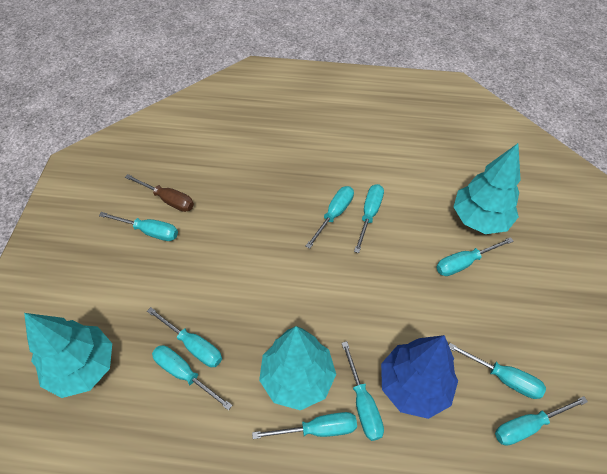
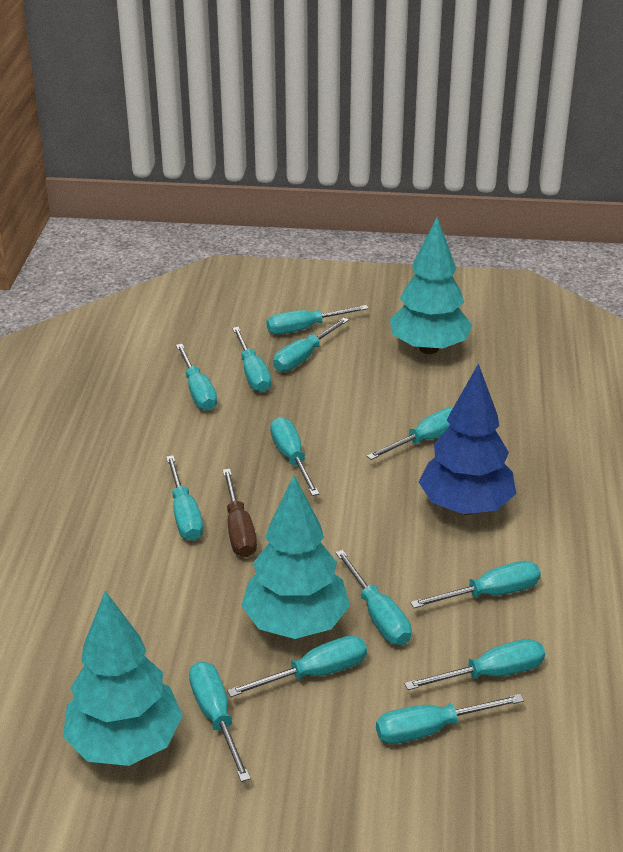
turquoise screwdriver: [99,212,178,241] [147,307,222,367] [152,345,233,411] [252,412,357,439] [305,186,354,249] [342,341,384,441] [354,184,384,253] [436,237,514,276] [449,343,546,399] [495,396,588,446] = 10 -> [166,455,203,541] [176,344,217,411] [189,661,251,782] [227,636,367,697] [232,327,271,392] [267,305,369,335] [270,417,320,496] [273,318,349,372] [335,550,412,645] [367,407,453,460] [376,694,524,744] [404,639,545,690] [410,561,541,608] = 13

